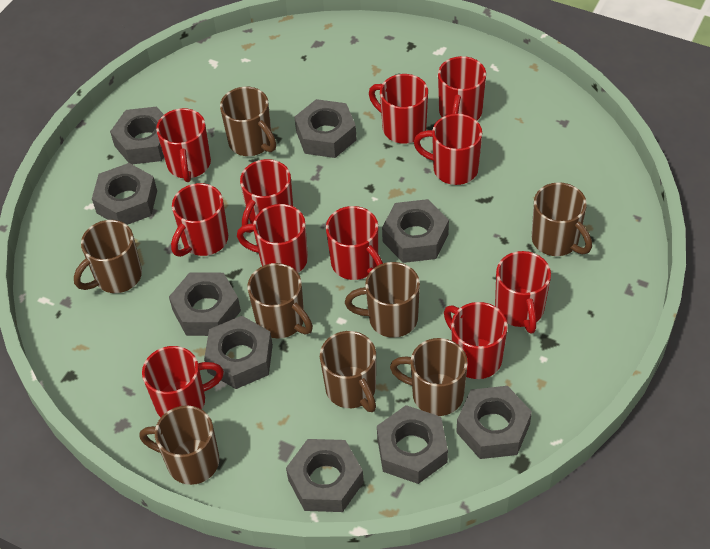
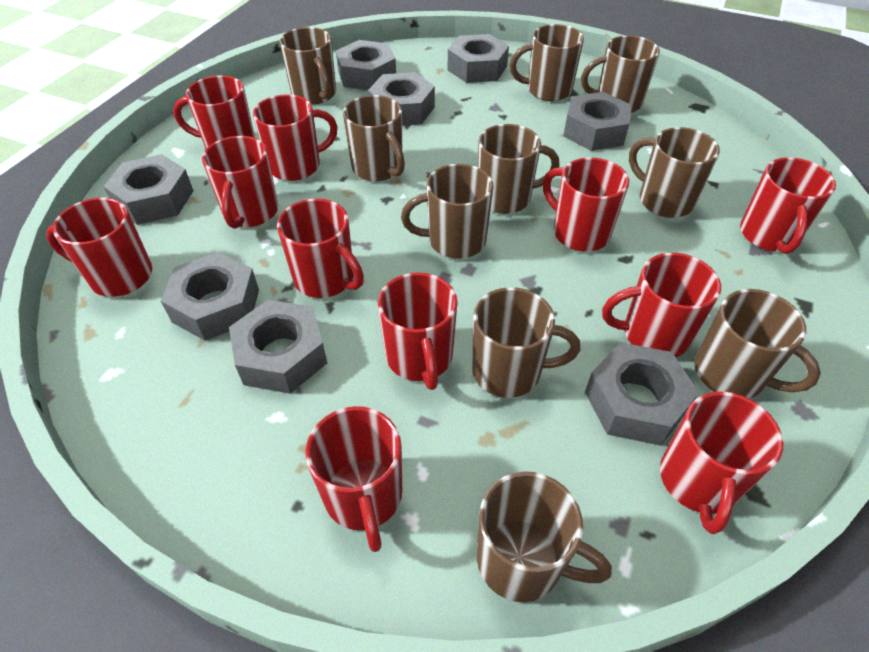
brown mug: [74,220,142,293] [139,405,219,485] [220,87,276,156] [248,263,313,338] [320,331,376,412] [345,262,420,338] [390,338,468,416] [532,182,592,256] = 8 -> [280,27,336,105] [343,95,405,181] [401,164,494,259] [472,287,581,398] [477,471,612,602] [478,124,560,214] [510,24,584,101] [581,35,660,113] [629,127,720,218] [694,289,821,399] = 10
grey nut: [92,163,157,225] [110,106,164,164] [169,272,241,336] [204,316,273,389] [286,439,364,512] [294,99,357,158] [377,405,448,484] [382,199,449,263] [456,386,532,459] = 9 -> [103,154,193,225] [161,252,259,341] [229,300,327,394] [336,40,396,90] [368,72,435,126] [447,34,509,83] [563,92,632,151] [585,342,699,446] = 8

